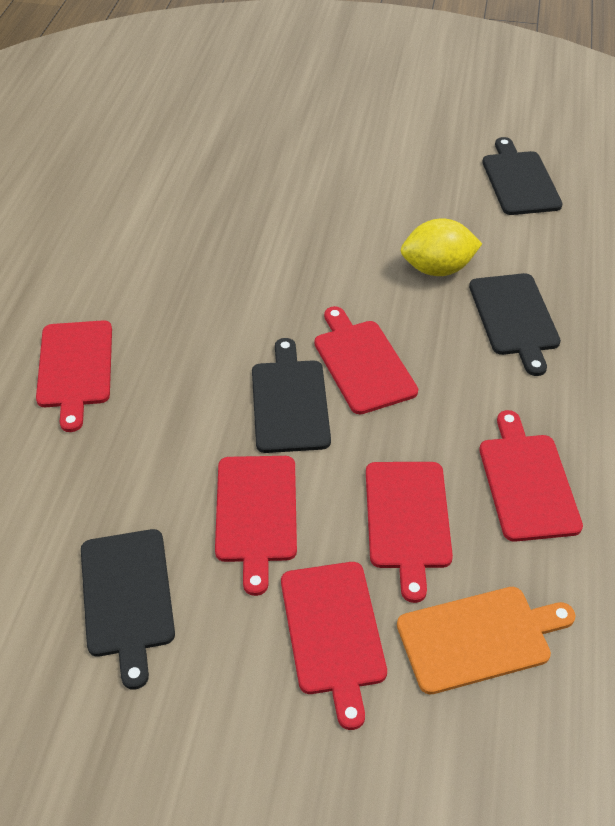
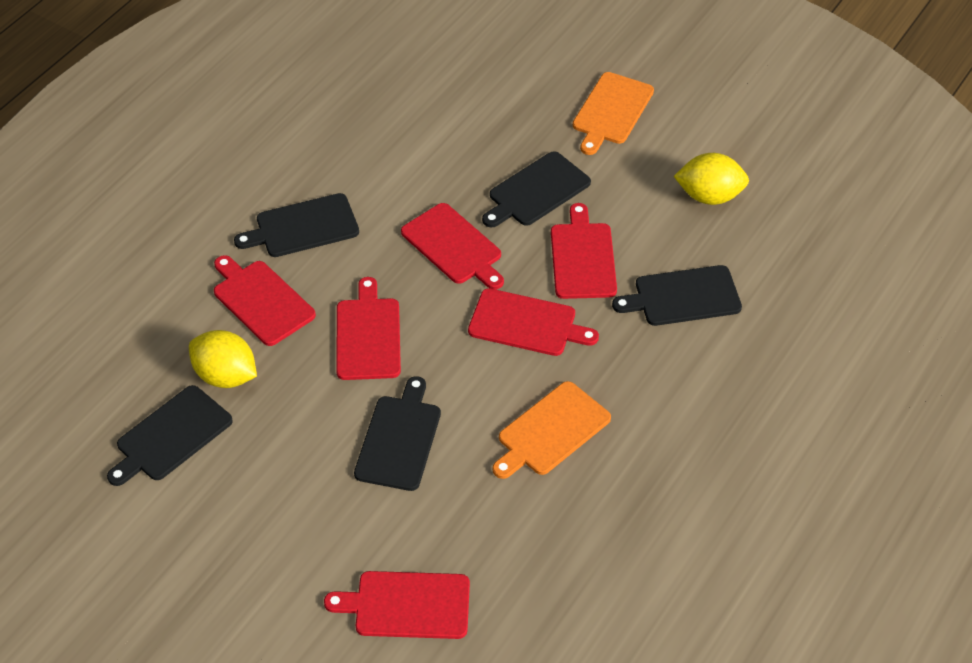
black cutting board: [81,529,175,689] [252,338,331,453] [469,273,561,376] [482,137,563,215] = 4 -> [107,385,233,486] [234,193,359,257] [354,376,441,491] [482,151,591,228] [612,265,742,326] = 5
orange cutting board: [397,587,576,695] = 1 -> [492,381,611,479] [573,72,654,155] = 2
yellow lemon: [401,218,482,276] = 1 -> [189,330,257,388] [674,153,749,205] = 2

